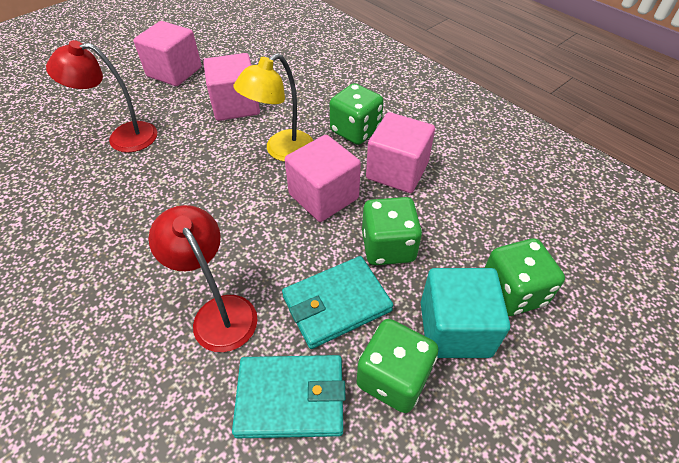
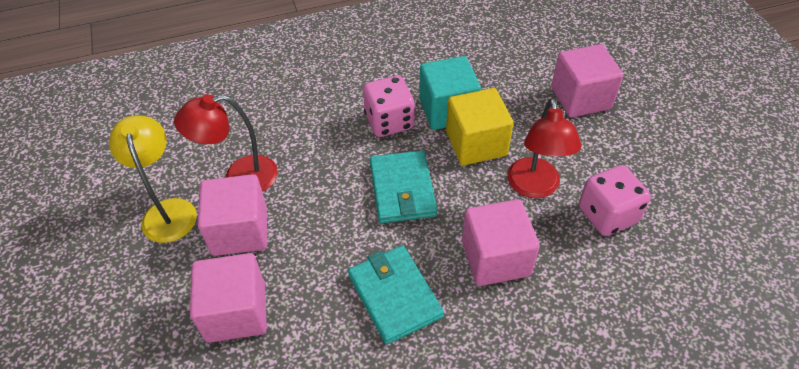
green dice: [330,83,384,145] [357,319,438,413] [362,197,422,265] [485,238,565,316] = 4 -> none = 0
pink dice: none = 0 -> [363,76,415,137] [579,165,651,236] = 2
yellow cube: none = 0 -> [446,88,513,165] = 1

